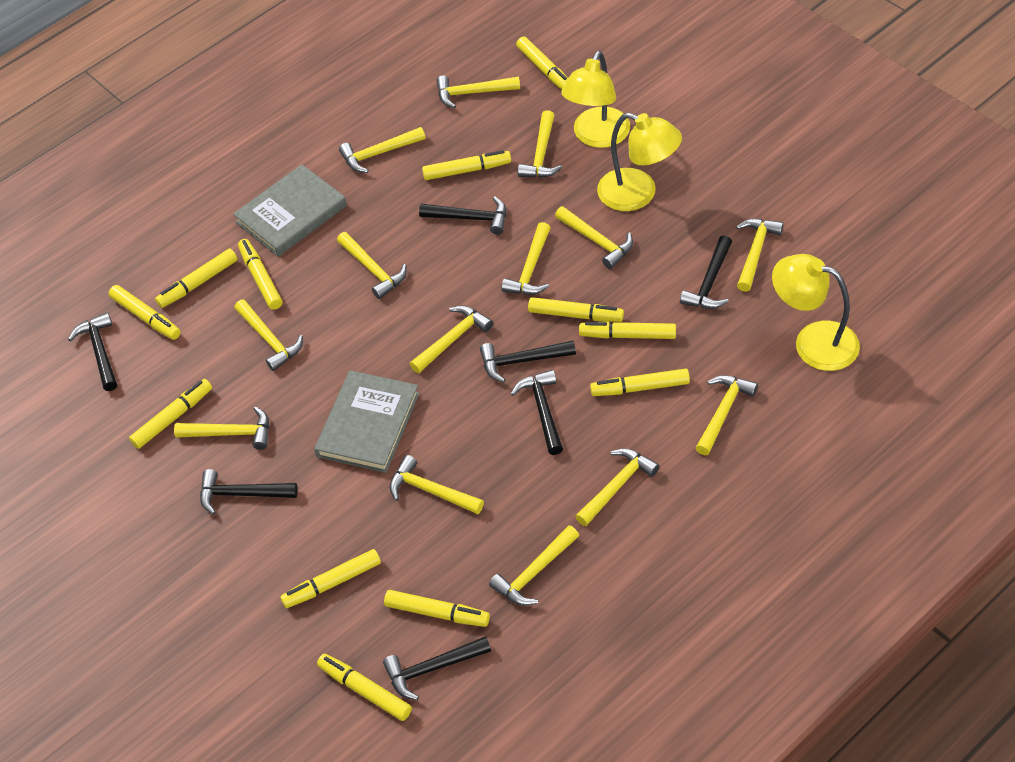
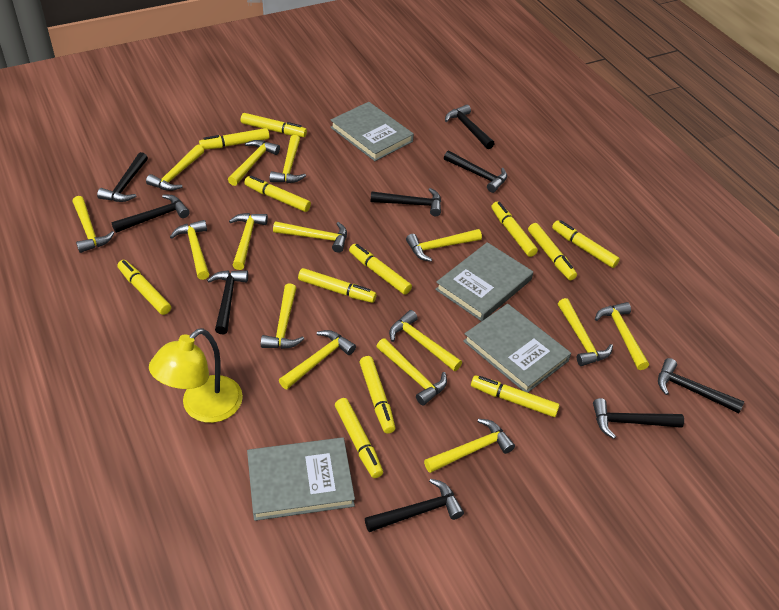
black hammer: [68,313,117,391] [200,469,298,515] [383,636,491,700] [419,196,506,235] [480,340,576,383] [511,370,563,455] [680,235,732,309] = 7 -> [97,152,148,202] [112,195,190,233] [207,270,248,334] [365,478,464,532] [371,188,441,216] [444,151,507,193] [445,105,495,149] [593,398,684,439] [658,358,744,413] = 9
grey book: [233,164,347,257] [314,370,419,473] = 2 -> [247,437,355,521] [330,102,414,161] [435,242,533,321] [463,304,571,393] = 4
yellow hammer: [174,406,269,450] [234,300,303,371] [337,232,407,299] [339,127,426,173] [389,455,484,514] [410,305,493,373] [436,75,520,109] [489,525,579,606] [501,222,550,295] [518,110,563,178] [555,206,633,269] [575,448,659,526] [695,375,758,455] [736,219,784,292] = 14 -> [72,196,114,253] [146,145,204,191] [170,220,209,280] [228,140,280,186] [229,213,268,270] [261,283,304,349] [270,135,306,183] [273,221,347,253] [279,330,356,389] [376,338,447,405] [389,310,462,371] [406,229,482,262] [424,419,515,473] [558,298,613,366] [595,302,649,370] = 15
yellow lamp: [561,51,630,148] [597,113,682,211] [772,254,860,371] = 3 -> [149,328,243,423] = 1

